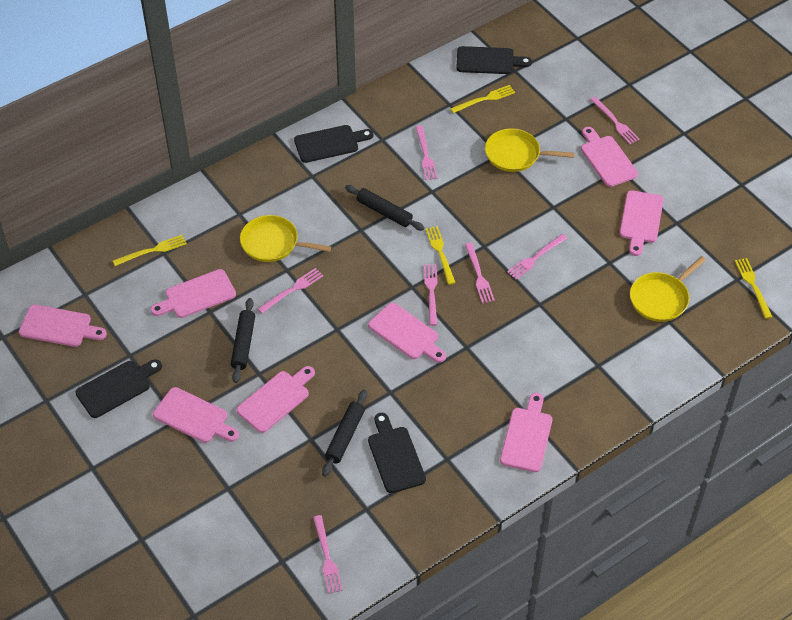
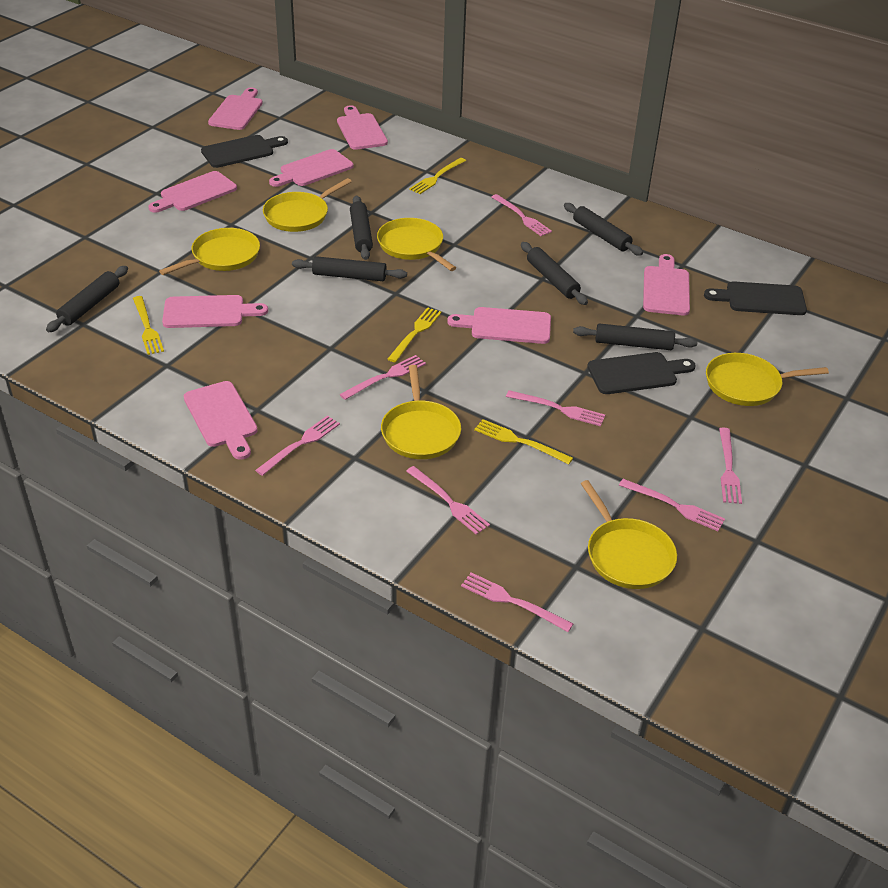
black cutting board: [75,359,162,418] [294,125,373,163] [368,413,426,493] [456,46,532,74] = 4 -> [201,135,288,168] [587,352,696,394] [704,281,807,315] = 3
black rolling pin: [231,298,255,383] [322,390,367,476] [345,185,425,231] = 3 -> [46,266,128,332] [292,256,407,281] [350,196,373,260] [521,242,588,305] [564,203,643,256] [573,323,698,350] = 6
pink fork: [258,268,324,314] [313,515,343,594] [416,126,438,180] [424,264,438,326] [465,242,495,303] [507,234,567,279] [590,97,640,144] = 7 -> [255,415,340,476] [339,355,426,400] [406,466,490,535] [461,572,573,632] [491,194,552,236] [506,390,605,426] [619,479,725,531] [719,428,742,504] = 8
yellow pan: [240,215,331,262] [485,128,575,172] [630,256,706,322] = 3 -> [159,228,260,275] [263,178,352,232] [377,218,456,271] [381,365,461,459] [580,480,677,589] [706,353,829,406] = 6

